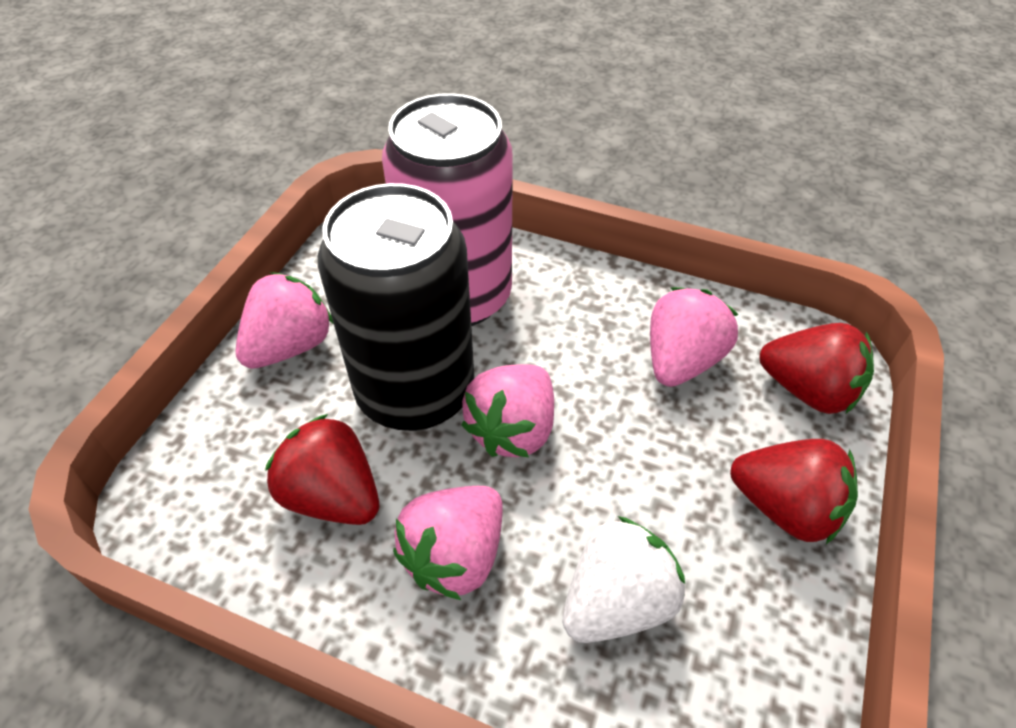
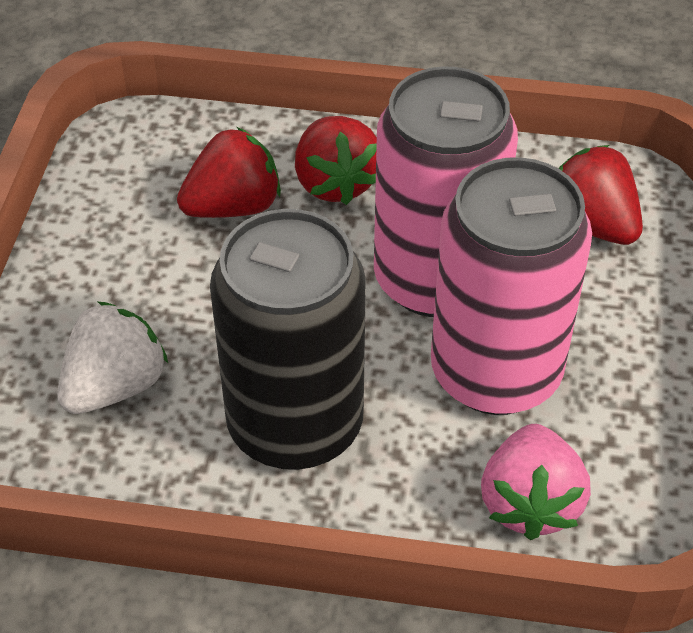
pink can: [382,93,513,326] = 1 -> [374,66,518,317] [431,157,592,415] = 2
pink strawberry: [236,272,334,369] [393,486,503,600] [461,364,554,457] [650,287,739,387] = 4 -> [481,424,591,540] = 1

